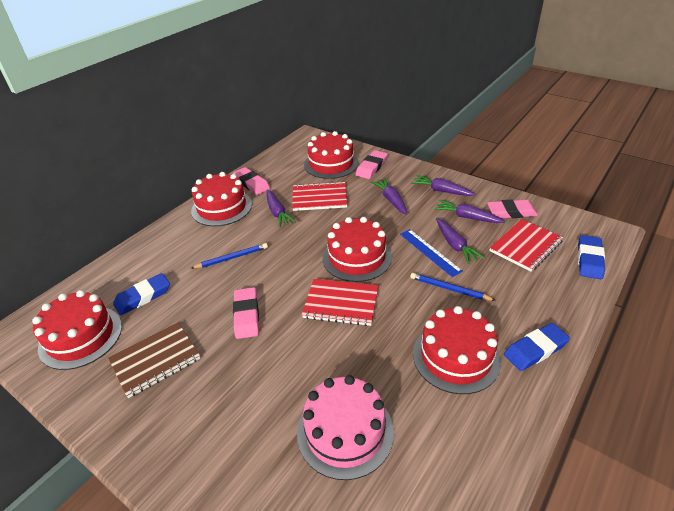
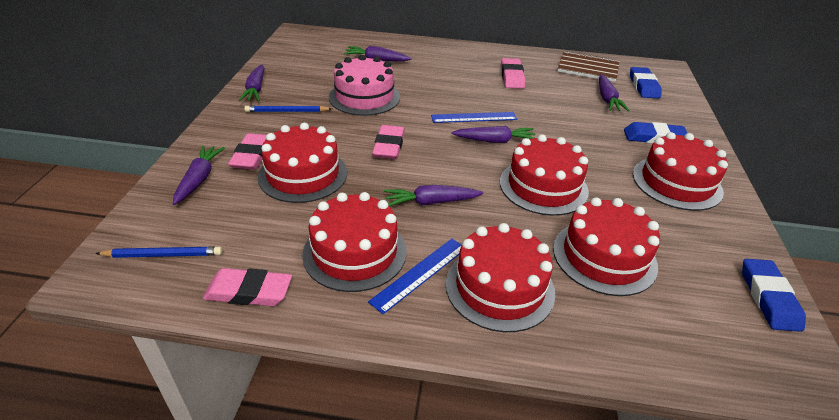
blue ruler: [400,229,463,277] = 1 -> [368,239,462,314] [431,112,517,123] = 2
purple carrot: [266,189,296,227] [371,178,407,215] [411,175,475,196] [434,200,505,223] [436,218,485,264] = 5 -> [173,145,225,205] [239,65,265,101] [344,46,412,61] [384,185,483,206] [451,126,536,143] [599,74,629,111] = 6
red cake: [32,290,122,370] [191,172,252,226] [304,131,359,179] [322,217,392,282] [413,306,501,394] = 5 -> [258,123,347,203] [302,192,407,292] [446,223,555,332] [500,134,589,216] [553,197,660,296] [633,132,728,211] = 6
red notebook: [292,181,347,211] [302,279,379,326] [489,219,564,272] = 3 -> none = 0

